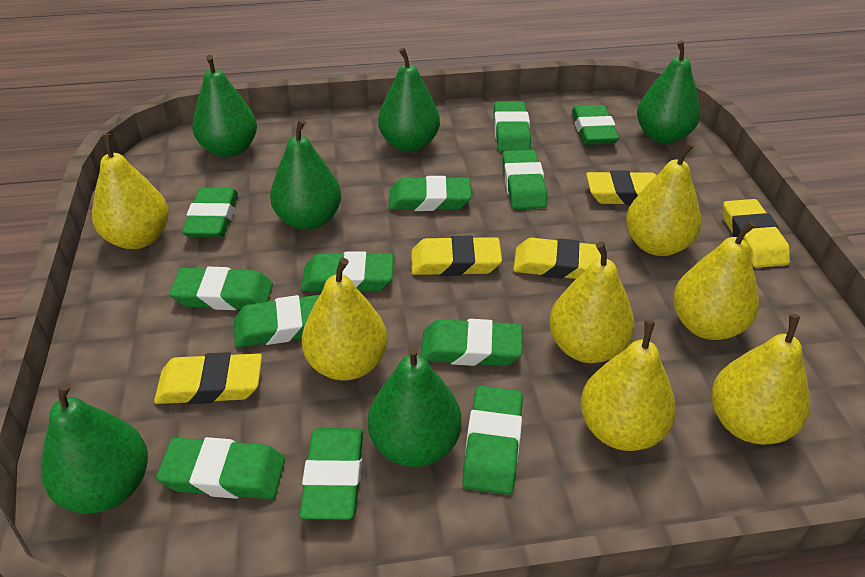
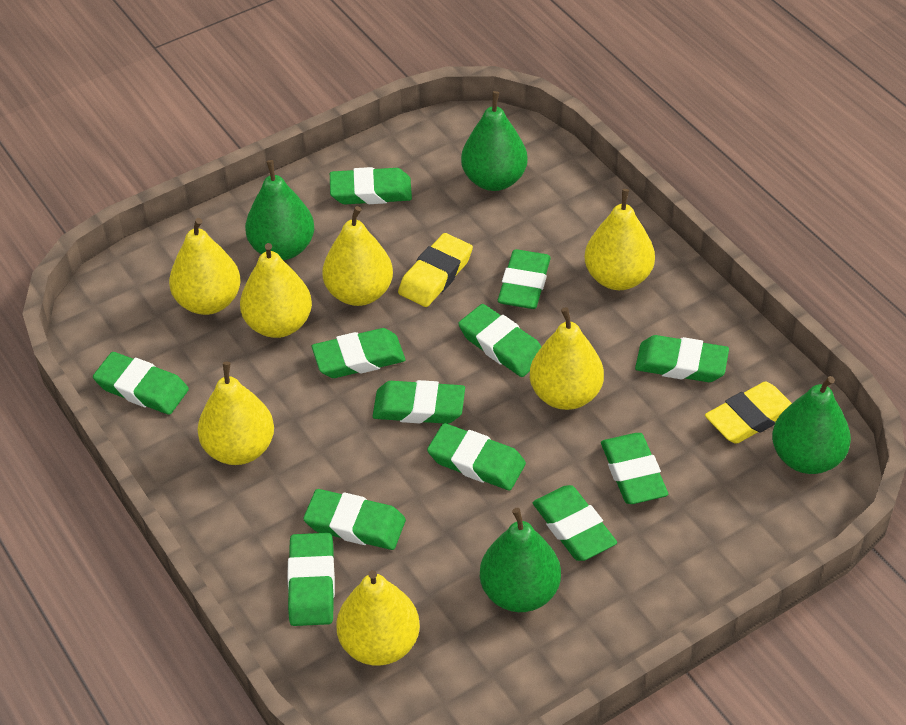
green pear: [41,382,148,513] [192,55,257,157] [270,119,341,230] [368,345,462,467] [378,48,440,152] [637,41,700,144] = 6 -> [245,160,314,260] [461,91,528,191] [480,508,561,612] [772,376,851,474] = 4
yellow eraser: [154,352,262,404] [411,236,502,276] [513,238,606,279] [586,170,657,205] [723,199,790,268] = 5 -> [398,233,473,307] [705,381,792,444] = 2

